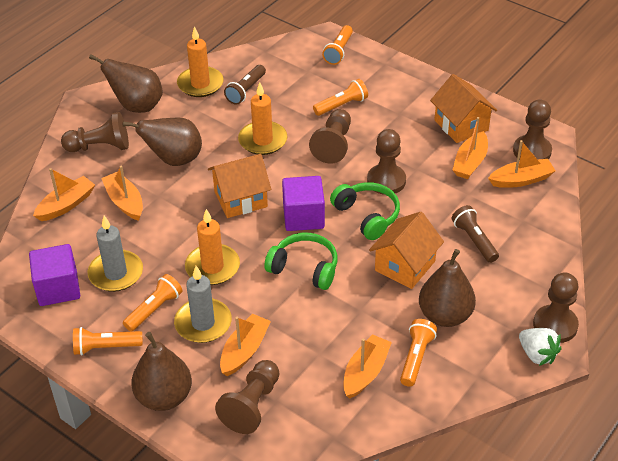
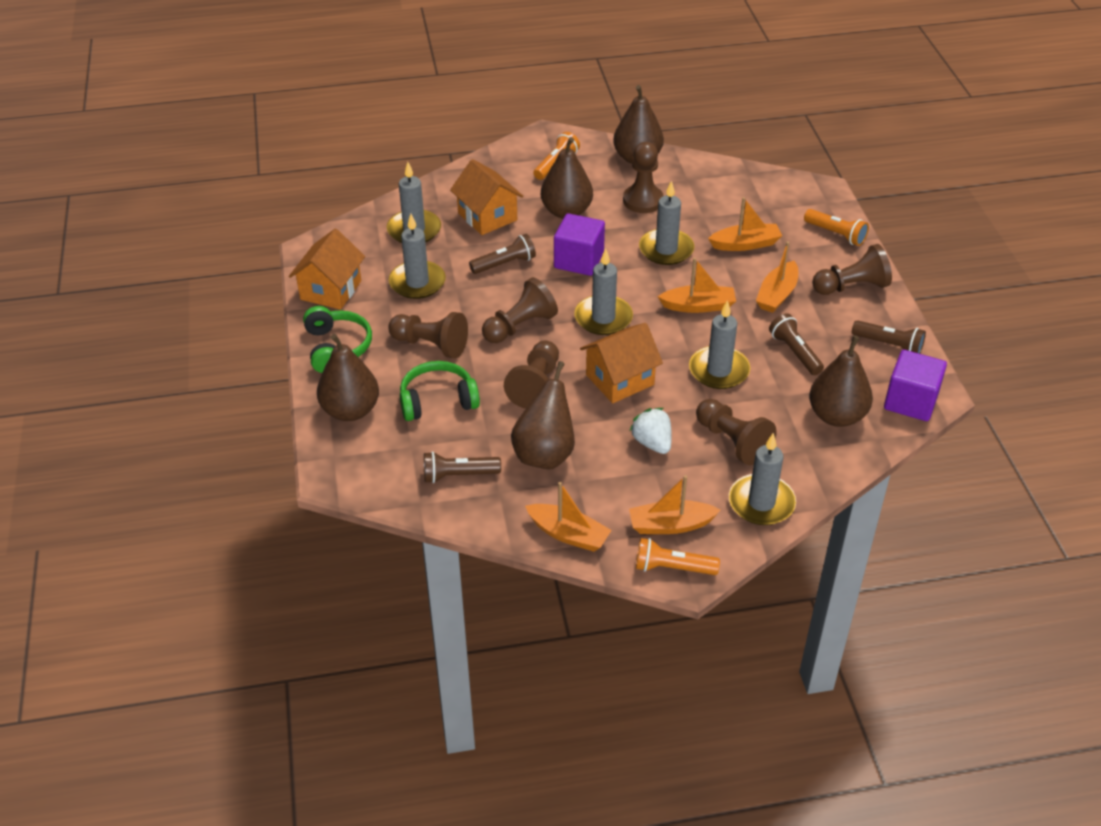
brown flashlight: [224,65,266,105] [451,205,499,263] = 2 -> [424,451,501,483] [469,234,536,274] [769,313,824,375] [852,320,926,354] = 4
brown pear: [89,54,163,113] [123,117,202,166] [131,332,192,411] [419,249,476,327] = 4 -> [317,334,379,421] [511,361,575,469] [541,137,593,219] [613,85,664,164] [809,336,873,427] = 5
grey candle: [88,216,143,292] [174,266,232,343] = 2 -> [387,162,441,243] [389,214,446,299] [574,249,633,335] [639,181,695,265] [689,300,750,389] [729,433,796,525] = 6
orange boat: [33,168,95,221] [101,166,143,221] [220,314,271,376] [343,334,392,399] [452,117,488,179] [488,140,556,188] = 6 -> [525,482,612,552] [629,475,720,534] [657,258,736,313] [708,197,782,251] [756,242,798,313] = 5
orange candle: [177,26,224,97] [185,209,240,285] [238,82,288,155] = 3 -> none = 0
orange flashlight: [73,327,143,355] [123,274,182,331] [313,79,368,116] [322,25,353,65] [400,319,437,387] = 5 -> [533,132,580,180] [636,538,720,575] [804,209,869,246] = 3

